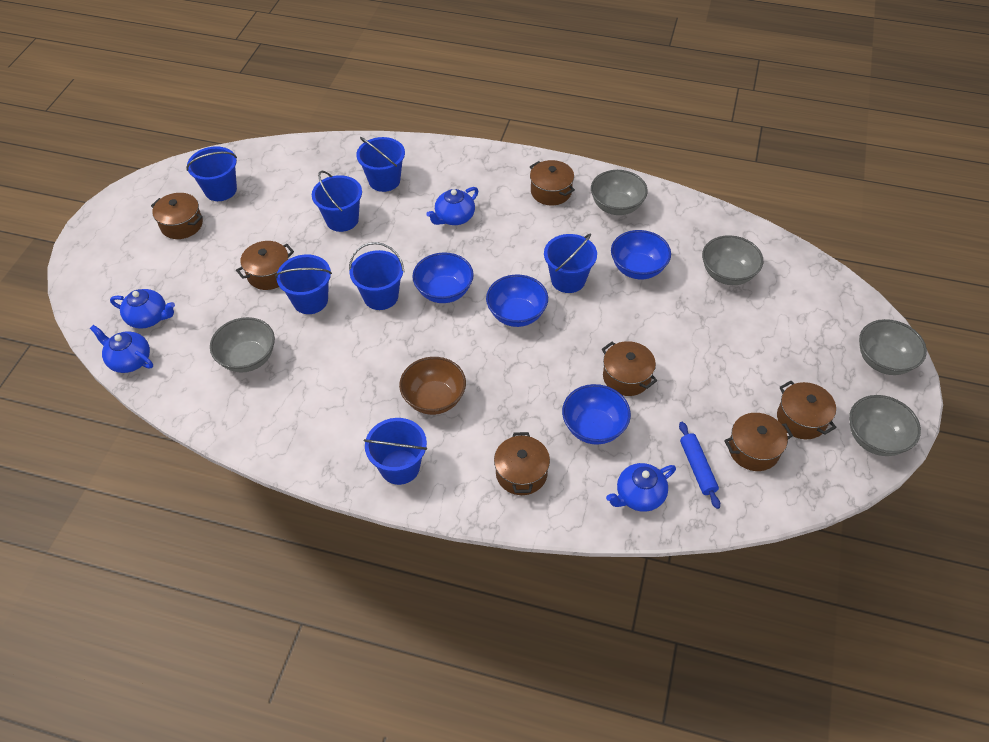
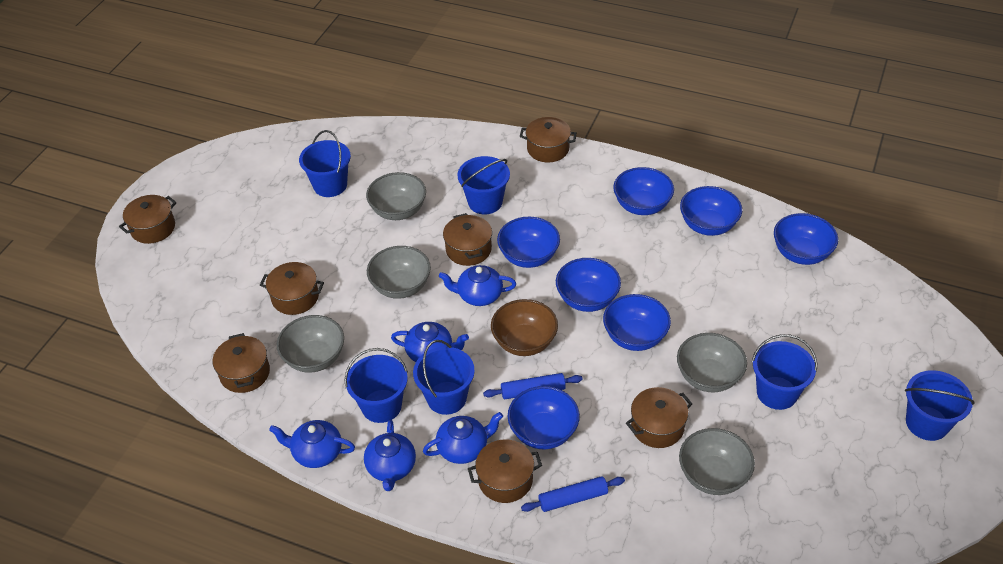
blue bowl: [412,252,474,303] [486,274,548,327] [562,384,631,445] [611,230,671,279] = 4 -> [497,217,560,268] [508,386,580,449] [556,258,621,312] [603,294,671,351] [613,167,674,215] [680,186,742,236] [774,213,838,265] = 7
blue bucket: [186,146,237,201] [275,255,332,314] [312,171,362,232] [349,242,404,310] [356,137,405,192] [364,418,427,485] [544,234,597,293] = 7 -> [299,130,351,197] [345,348,408,423] [413,340,475,415] [457,156,510,215] [752,334,817,410] [905,370,975,441] = 6
blue rolling pin: [679,422,720,509] = 1 -> [483,373,583,399] [521,476,625,512] = 2
blue teapot: [90,325,153,373] [110,289,175,329] [426,187,478,225] [606,463,676,512] = 4 -> [269,420,355,468] [364,420,416,491] [391,322,469,362] [423,412,503,464] [439,265,516,306] = 5

